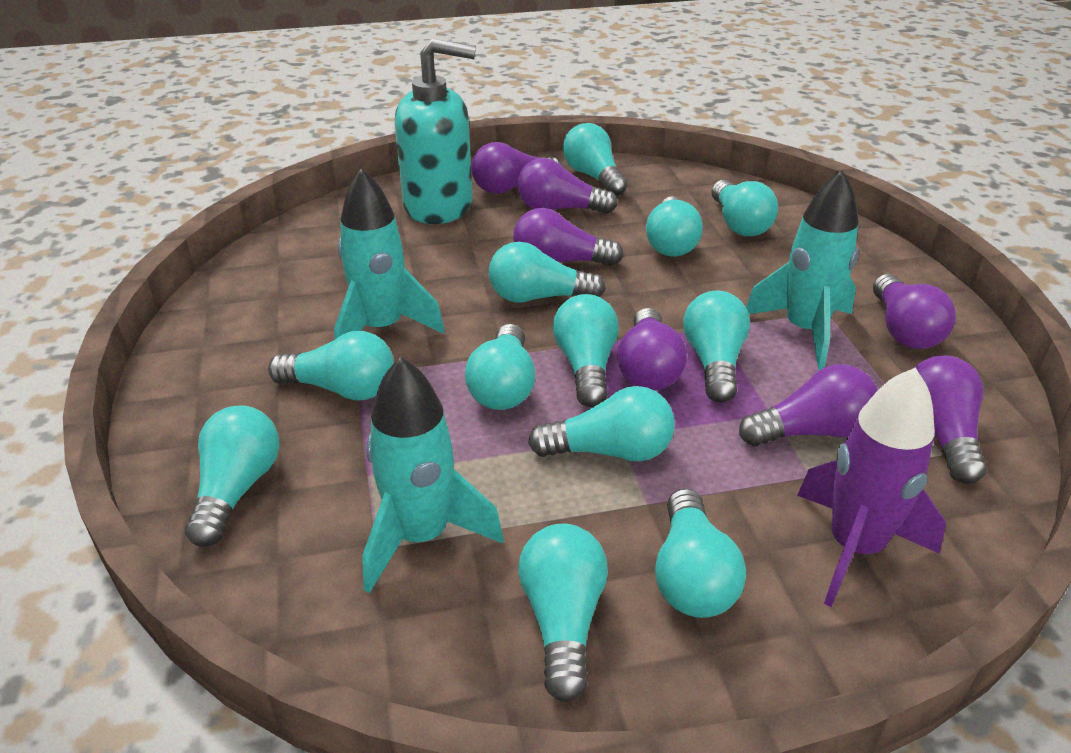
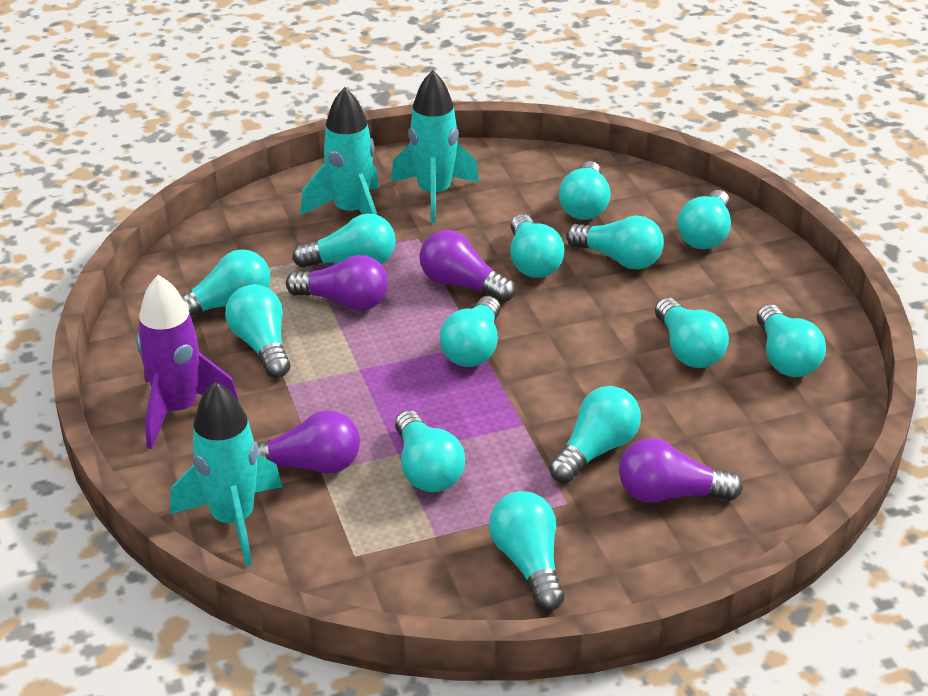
purple light bulb: [471,142,562,194] [513,208,624,266] [517,158,618,214] [617,308,687,390] [739,364,878,447] [873,274,956,349] [914,355,987,484] = 7 -> [257,410,360,473] [286,255,388,311] [419,230,515,302] [619,438,743,503] = 4
turquoise light bulb: [185,406,279,547] [268,331,394,401] [465,324,536,410] [489,242,606,303] [518,524,608,702] [528,386,675,462] [553,294,619,407] [563,123,627,196] [646,196,703,257] [655,488,746,618] [683,291,750,403] [711,180,778,236] = 12 -> [181,249,271,317] [225,284,290,378] [292,213,396,268] [395,410,465,492] [440,296,501,367] [489,491,564,611] [510,214,565,278] [549,386,641,483] [559,161,611,220] [566,215,664,269] [655,298,729,368] [677,190,731,249] [757,304,826,377] = 13
turquoise soap dispenser: [395,39,476,224] = 1 -> none = 0

